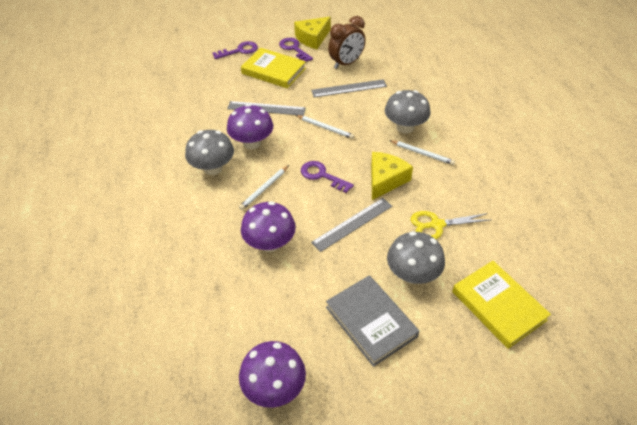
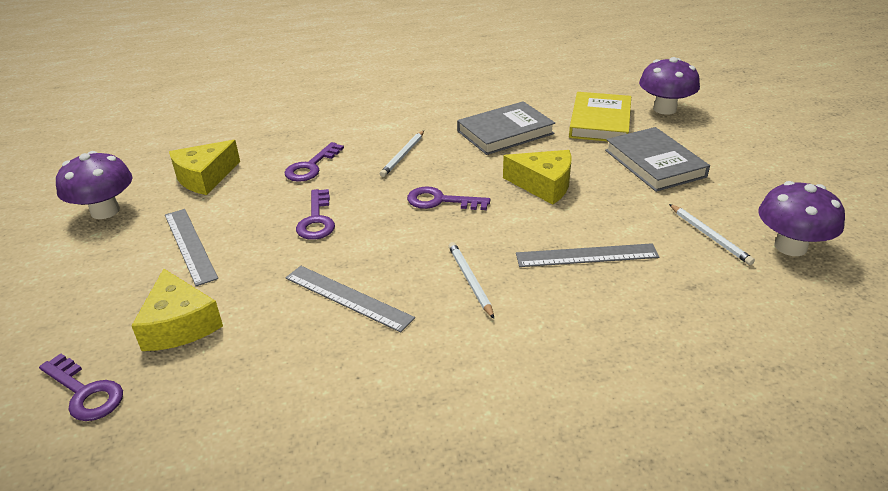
brown clock: [328,16,366,69] = 1 -> none = 0
grey book: [326,275,419,367] = 1 -> [457,101,555,155] [605,127,710,192] = 2
grey mushroom: [185,130,234,175] [385,90,430,133] [387,231,445,284] = 3 -> none = 0
purple key: [213,41,258,59] [279,38,313,62] [301,161,354,193] = 3 -> [39,354,123,421] [284,142,344,182] [296,189,335,240] [407,186,490,210] = 4
yellow book: [241,48,306,88] [452,261,551,349] = 2 -> [569,92,631,141] = 1
yellow cheese: [294,17,331,49] [371,152,413,200] = 2 -> [132,269,223,351] [169,140,240,195] [503,150,572,205] = 3
yellow scissors: [411,211,490,239] = 1 -> none = 0

